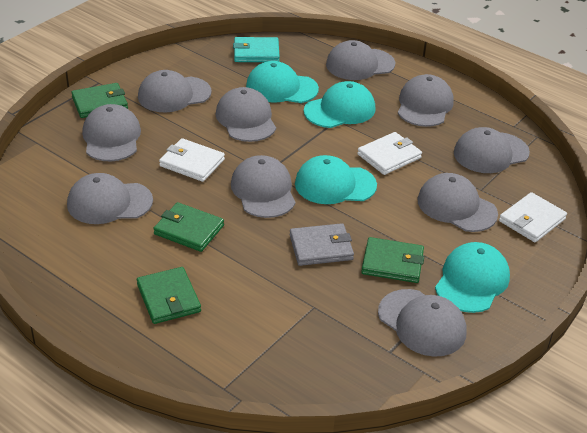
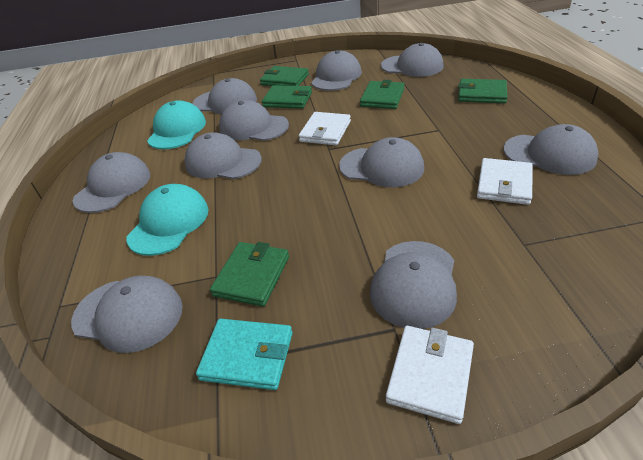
green wallet: [71,83,128,118] [137,267,201,324] [153,202,224,252] [361,237,424,283] = 4 -> [210,242,289,307] [260,66,309,86] [262,85,312,109] [360,80,405,109] [458,79,507,103] = 5
grey wallet: [290,223,354,266] = 1 -> none = 0
turquoise cap: [246,61,319,103] [295,155,377,204] [304,81,375,128] [435,242,510,313] = 4 -> [126,184,209,256] [147,100,206,149] = 2

